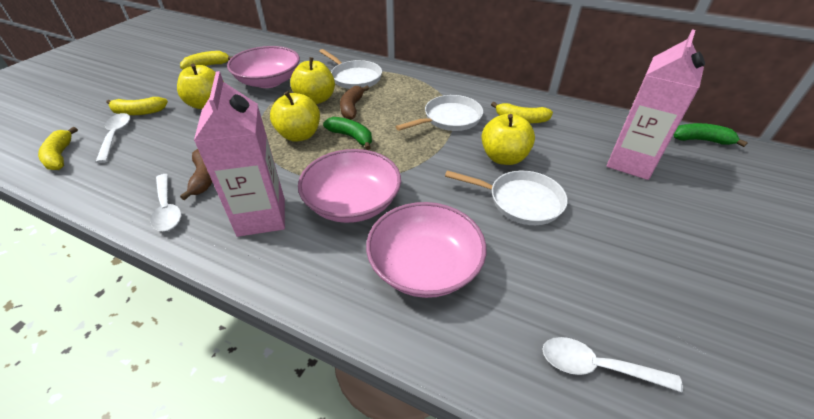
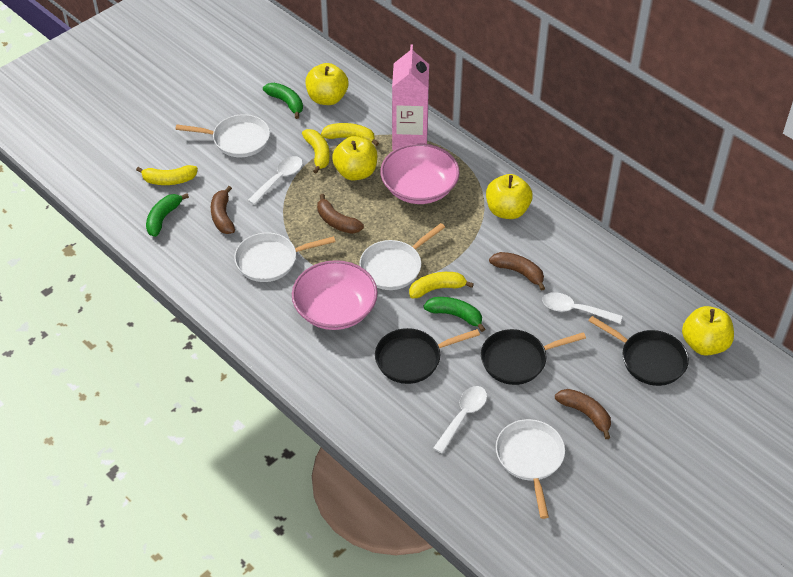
black pan: none = 0 -> [375,328,480,384] [481,329,586,385] [588,316,689,386] = 3
brown banana: [180,149,212,200] [340,86,369,120] = 2 -> [211,186,235,234] [317,194,364,234] [489,252,545,291] [555,389,611,439] = 4
green banana: [323,117,372,150] [674,123,748,147] = 2 -> [146,193,189,237] [263,83,303,119] [424,297,485,332] = 3
pink bowl: [227,46,300,88] [298,149,401,223] [366,202,486,298] = 3 -> [292,260,378,330] [380,143,460,204] = 2
pink carton: [194,71,285,237] [606,29,705,180] = 2 -> [392,44,429,150] = 1
white pan: [319,49,382,89] [396,95,483,131] [445,170,568,225] = 3 -> [175,114,270,157] [234,233,336,282] [359,223,445,290] [496,419,565,519] = 4

